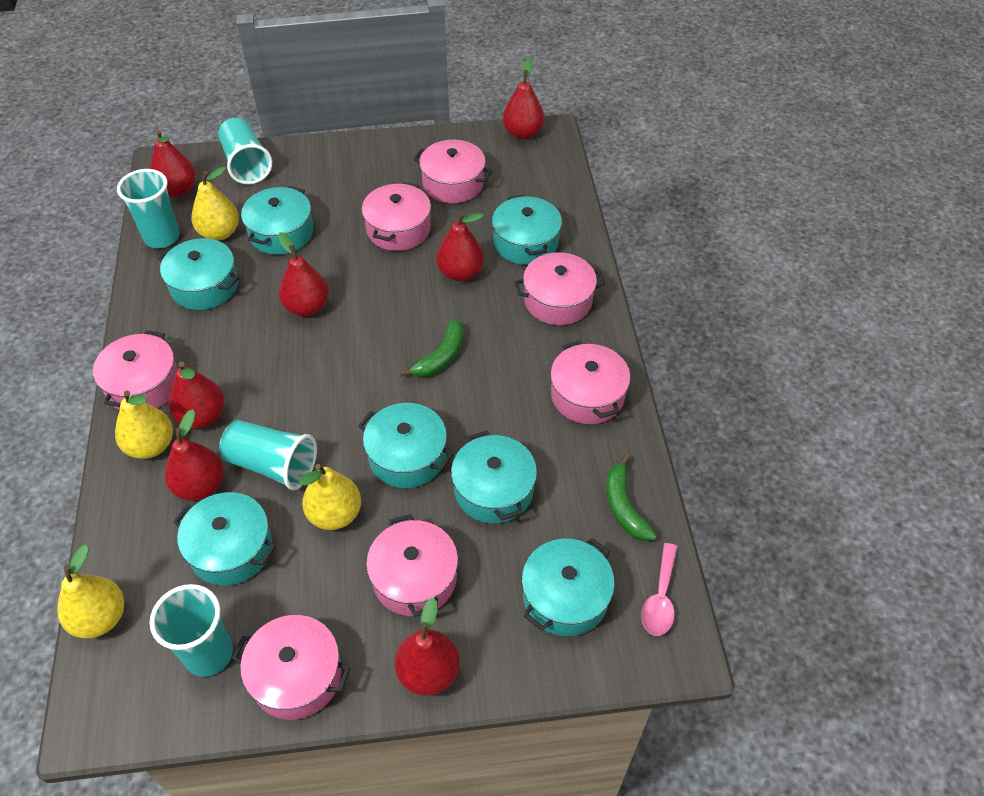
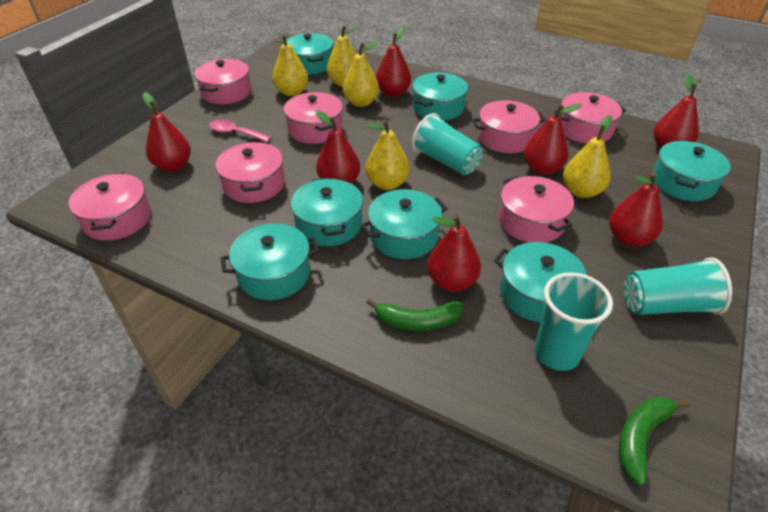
turquoise cup: [117,169,180,248] [150,584,233,677] [218,118,272,184] [219,420,317,490] = 4 -> [412,113,483,175] [534,272,613,371] [623,257,732,315] = 3
yellow pear: [57,545,124,638] [115,391,173,459] [191,167,239,241] [299,464,361,530] = 4 -> [272,34,308,96] [327,25,358,87] [343,41,379,107] [366,120,410,190] [563,115,612,198] = 5

